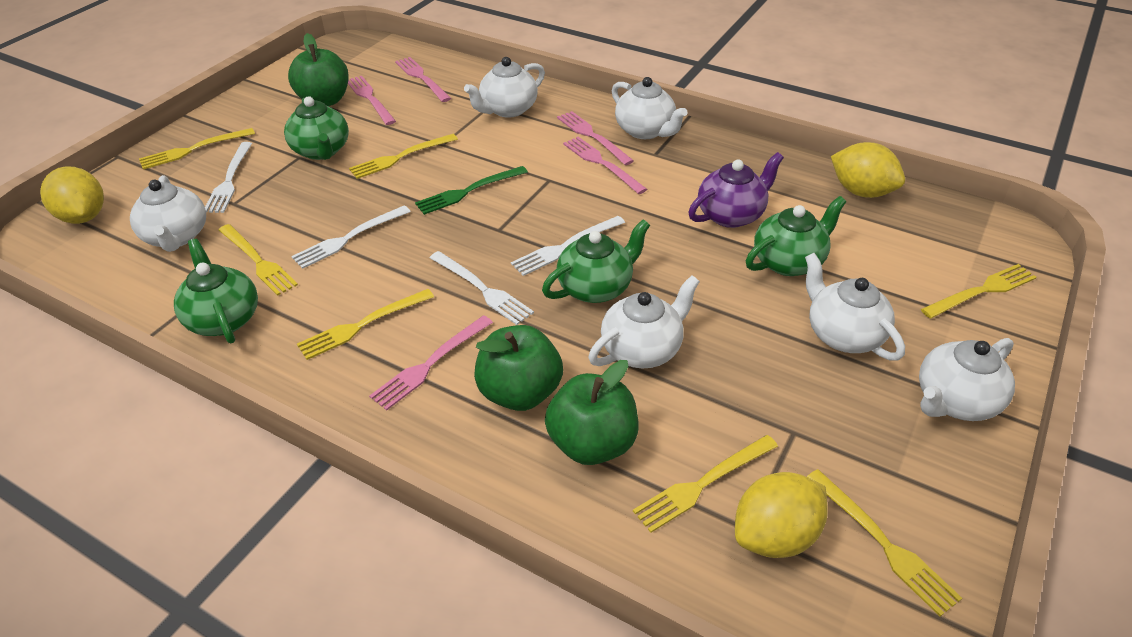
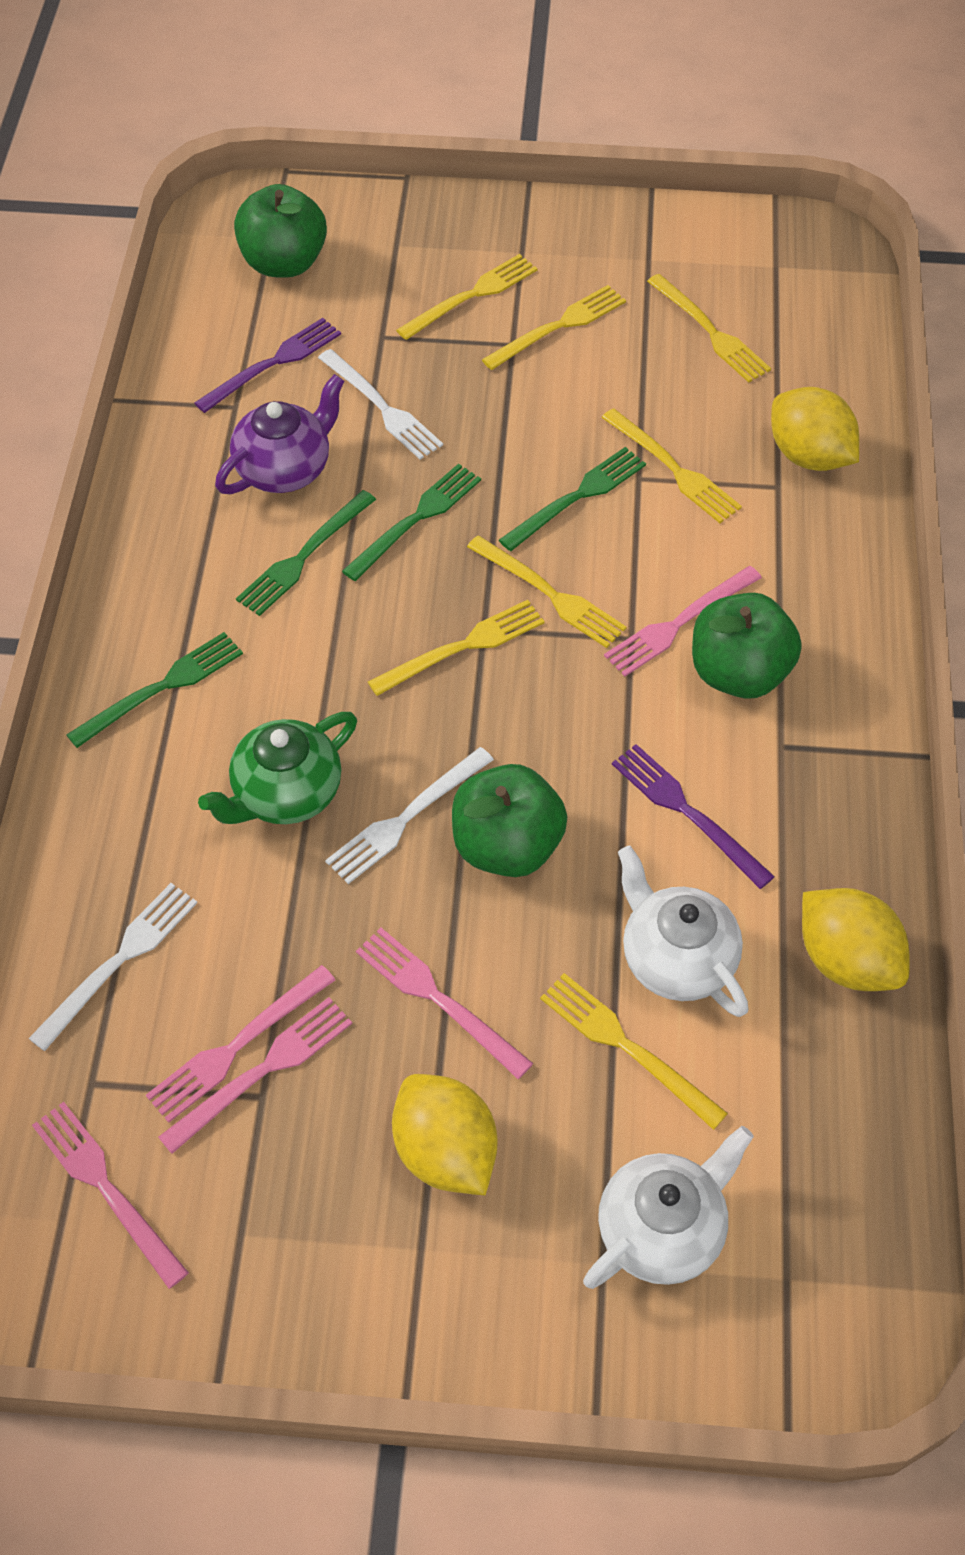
green fork: [415,166,528,215] = 1 -> [66,632,243,748] [236,490,376,616] [342,464,481,581] [499,447,646,551] = 4
green teapot: [174,239,258,343] [284,96,349,160] [542,219,650,303] [746,196,846,276] = 4 -> [198,712,357,824] = 1
purple fork: none = 0 -> [195,318,341,413] [612,744,775,889] = 2
white fork: [205,142,252,213] [291,205,411,269] [430,251,534,325] [511,216,625,276] = 4 -> [28,883,197,1051] [318,349,443,460] [325,747,494,884] = 3
white teapot: [130,175,206,252] [464,57,545,118] [588,275,700,368] [612,77,687,139] [805,253,905,361] [919,338,1015,421] = 6 -> [583,1126,754,1289] [618,845,749,1017] = 2

